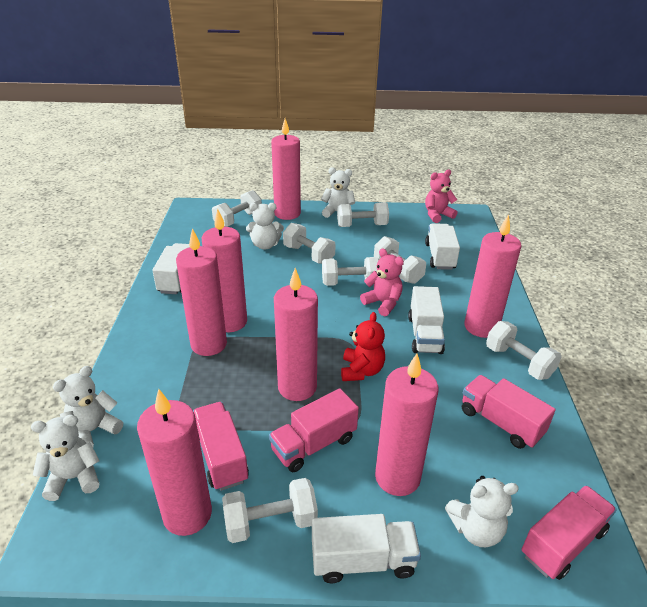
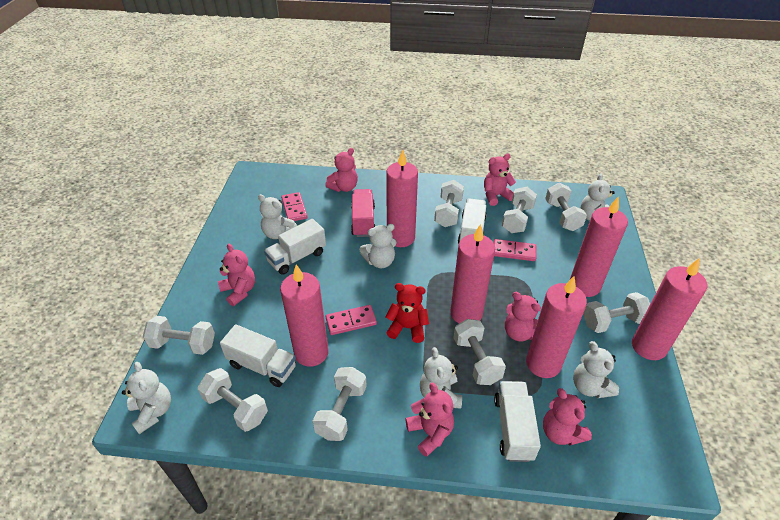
pink candle: [137,389,212,536] [176,228,227,356] [202,209,247,332] [271,119,301,220] [274,268,318,401] [375,354,439,496] [464,214,521,338] = 7 -> [280,265,329,367] [386,150,418,247] [450,224,495,323] [526,276,587,378] [570,196,628,297] [632,258,707,360] = 6
pink domino: none = 0 -> [281,192,308,221] [325,305,377,335] [494,239,536,261] = 3
pink teddy bear: [360,248,404,316] [425,169,457,223] = 2 -> [218,244,255,306] [325,148,358,192] [405,382,454,457] [484,153,516,206] [505,292,541,341] [543,388,592,445] = 6
pink truck: [193,402,249,491] [269,389,359,472] [462,375,556,449] [521,485,617,580] = 4 -> [351,189,375,237] = 1
white dumbbell: [212,190,262,227] [222,478,318,543] [283,223,336,264] [322,257,379,286] [337,202,389,227] [374,236,426,284] [486,321,562,380] = 7 -> [143,316,215,355] [198,368,268,432] [313,367,367,441] [434,180,464,227] [453,319,506,385] [502,187,537,233] [545,183,587,231] [583,292,650,333] = 8
white teddy bear: [31,415,100,501] [53,366,123,447] [246,203,284,249] [321,167,355,218] [445,476,519,547] = 5 -> [122,362,171,434] [258,194,297,239] [359,224,397,268] [420,347,462,409] [573,341,619,398] [580,173,615,221] = 6

